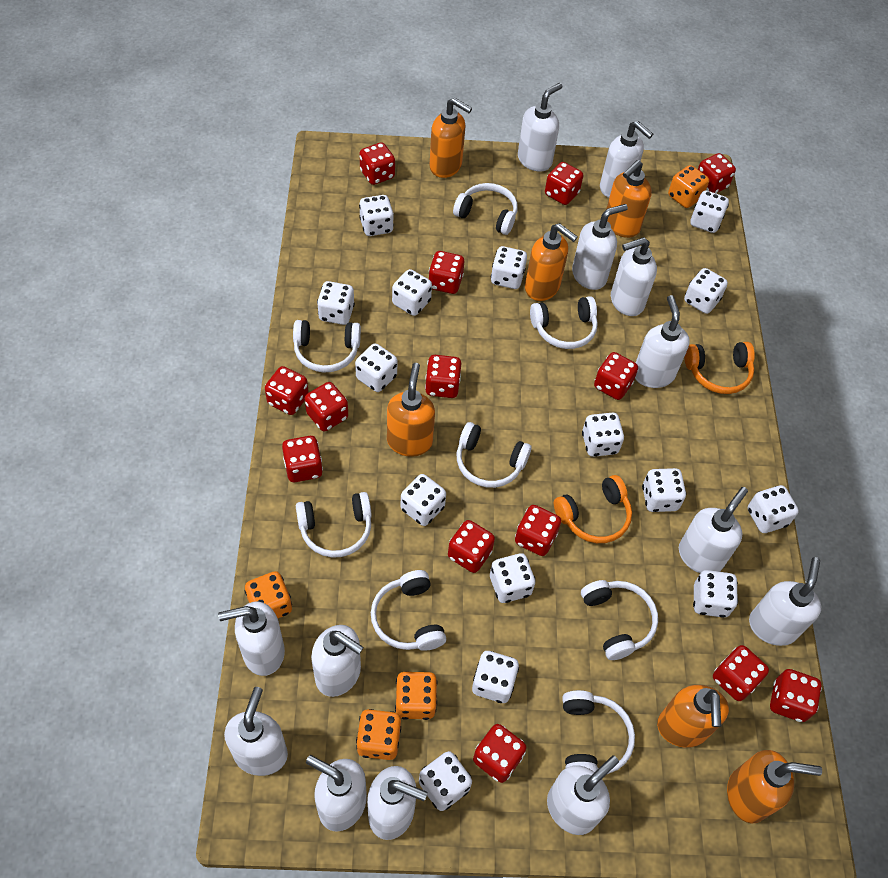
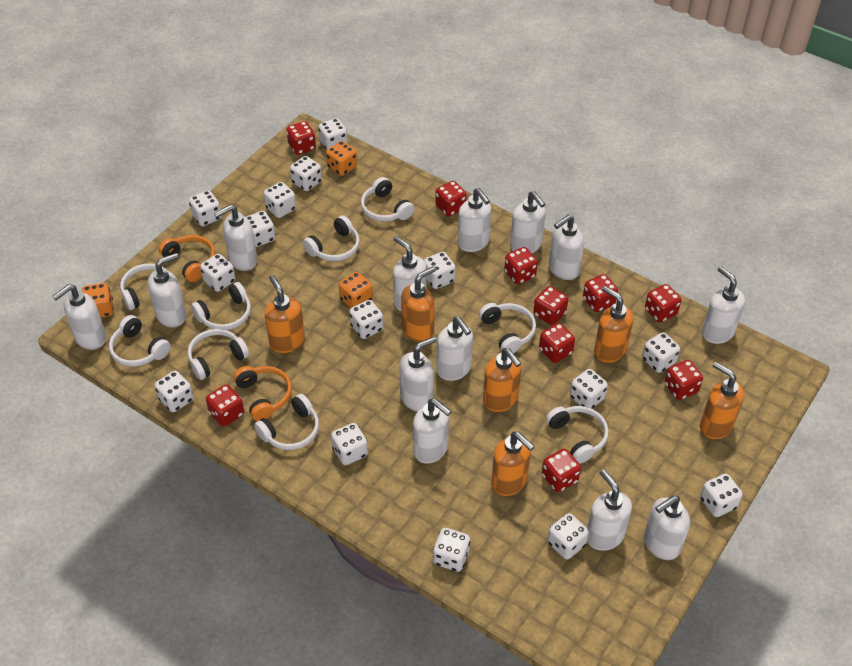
orange dice: [245,571,292,618] [356,709,401,760] [395,671,438,720] [668,165,709,208] = 4 -> [82,283,114,318] [326,141,357,176] [339,272,373,308] = 3
red dice: [265,366,309,415] [282,436,323,482] [305,382,348,431] [360,142,395,185] [425,355,462,398] [429,251,464,294] [448,520,495,573] [473,724,526,783] [515,505,561,556] [545,162,583,205] [594,352,638,400] [698,153,736,193] [713,645,769,701] [770,669,822,722] = 14 -> [206,384,244,427] [286,121,316,155] [435,181,467,217] [504,247,538,284] [533,286,568,325] [539,323,575,363] [542,449,581,492] [583,274,618,312] [645,284,681,323] [665,360,703,400] = 10
white headphones: [293,320,361,373] [296,492,372,558] [371,570,446,651] [453,183,518,235] [457,422,531,488] [530,296,598,349] [562,690,635,774] [581,580,658,660] = 8 -> [109,315,171,367] [120,263,168,310] [188,329,249,380] [191,282,251,330] [254,394,319,450] [303,215,360,261] [361,177,414,222] [479,303,536,353] [546,406,609,464] = 9

